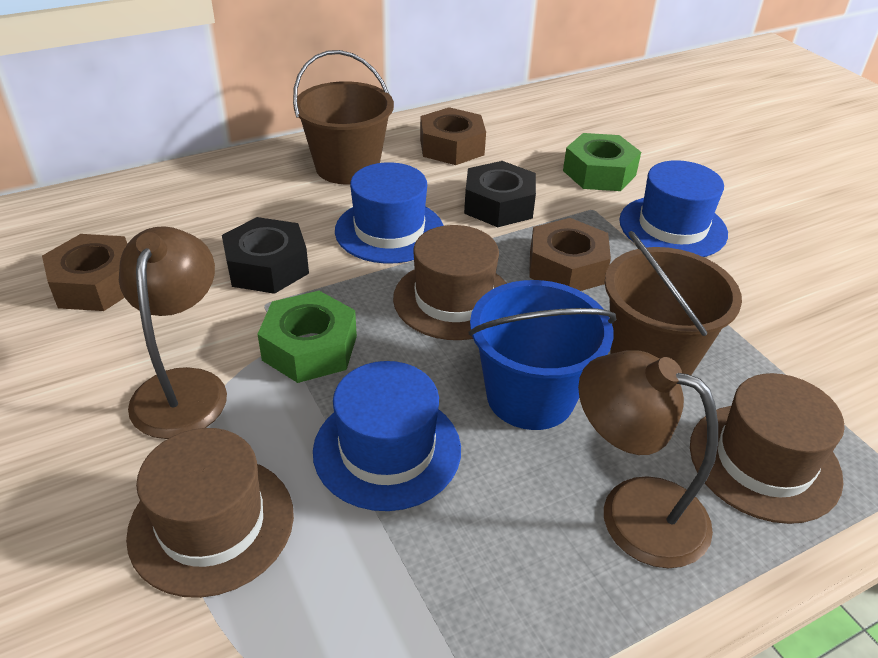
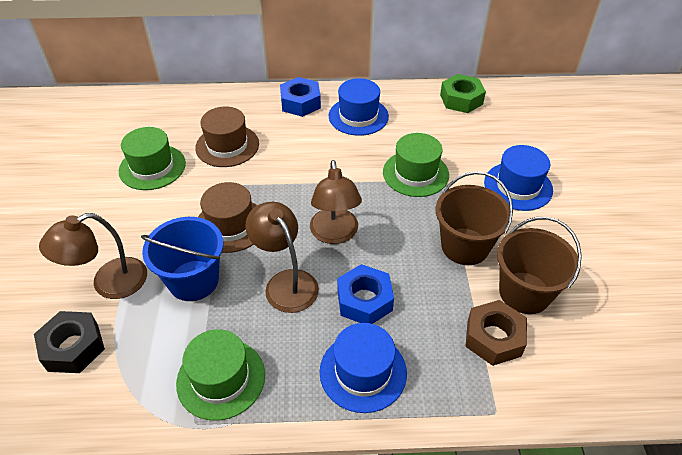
black nut: [222,217,309,294] [464,161,536,227] = 2 -> [34,311,105,373] = 1
blue nut: none = 0 -> [280,77,321,117] [337,264,394,324] = 2
brown hat: [126,428,294,598] [393,225,507,340] [690,373,845,524] = 3 -> [195,106,259,167] [198,182,257,253] = 2
brown lamp: [119,227,227,439] [578,350,718,568] = 2 -> [39,213,147,299] [245,202,319,313] [310,160,362,244] = 3
brown nut: [42,234,127,311] [420,107,486,165] [529,218,611,291] = 3 -> [465,300,527,366] = 1
green hat: none = 0 -> [119,127,186,190] [176,329,265,421] [383,133,449,197] = 3
green nut: [257,291,357,383] [563,133,641,191] = 2 -> [440,74,486,113] = 1

